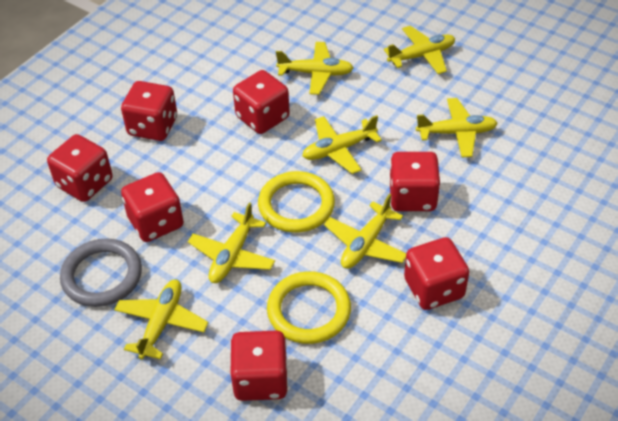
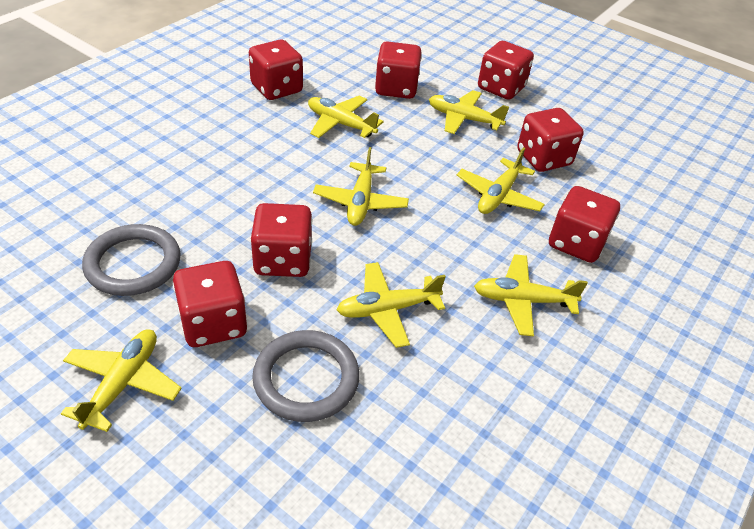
grey ring: [60,238,142,307] = 1 -> [82,224,181,296] [252,330,359,422] = 2
yellow ring: [258,171,335,233] [267,271,351,344] = 2 -> none = 0

